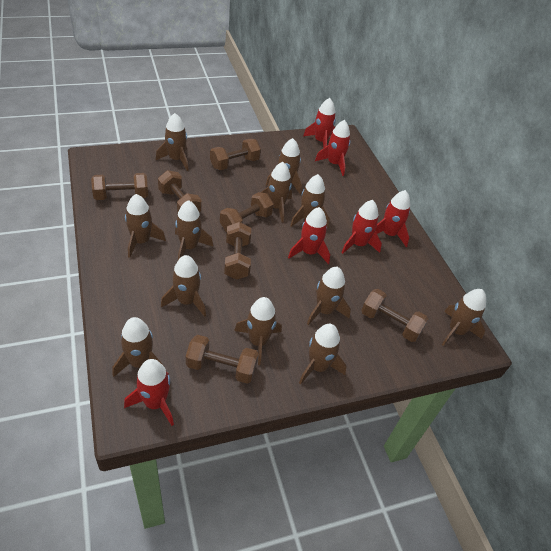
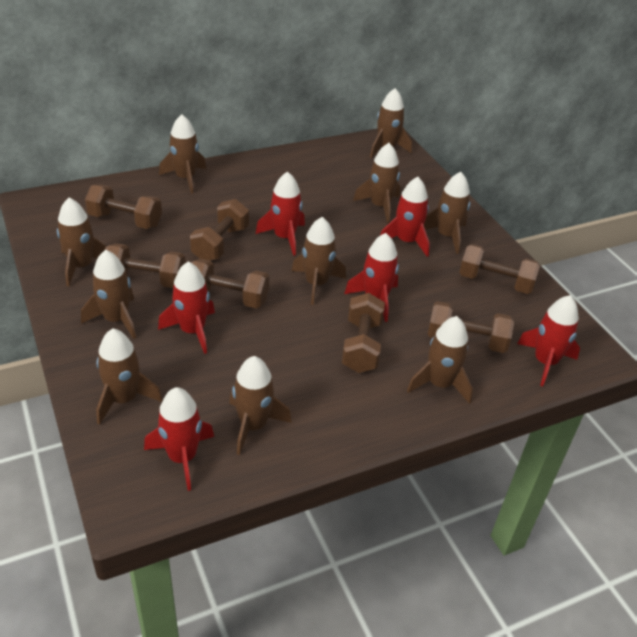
brown rocket: [112,317,164,377] [125,194,166,258] [156,113,188,171] [161,255,206,317] [175,200,213,260] [234,297,282,365] [260,162,292,222] [266,138,302,194] [290,174,330,228] [299,324,347,384] [307,267,351,325] [442,289,486,346] = 12 -> [57,198,107,287] [81,250,136,339] [96,328,162,425] [159,114,206,194] [229,356,292,455] [292,217,346,305] [353,143,400,223] [370,88,412,158] [407,316,473,404] [424,172,470,254] = 10

